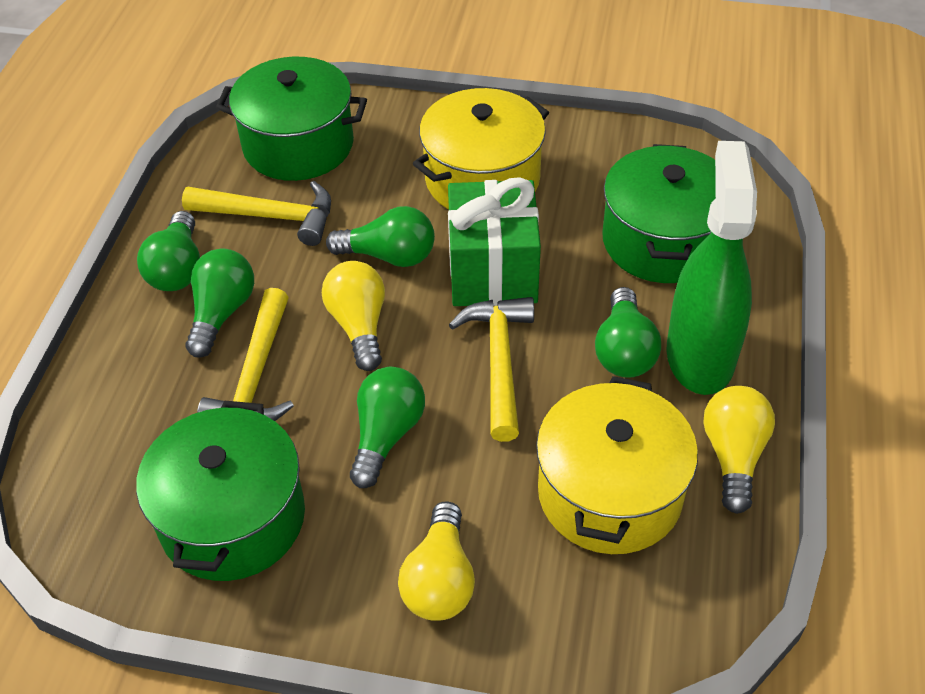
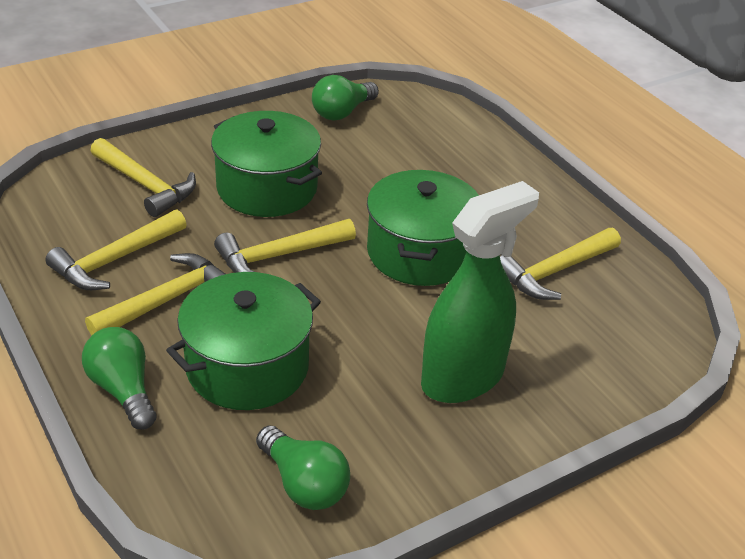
green gift: [448,177,541,306] = 1 -> none = 0
green light bulb: [137,211,200,291] [185,248,254,358] [326,206,435,267] [350,367,425,488] [595,287,661,378] = 5 -> [82,327,157,430] [256,425,350,510] [312,75,379,120] = 3
yellow hammer: [182,181,331,246] [197,288,294,421] [449,297,534,442] = 3 -> [45,209,187,290] [85,253,225,335] [90,138,196,217] [214,219,356,273] [500,228,621,300] = 5
yellow light bulb: [322,261,385,371] [398,501,475,621] [703,386,775,514] = 3 -> none = 0
yellow pot: [413,88,549,209] [536,376,698,554] = 2 -> none = 0

